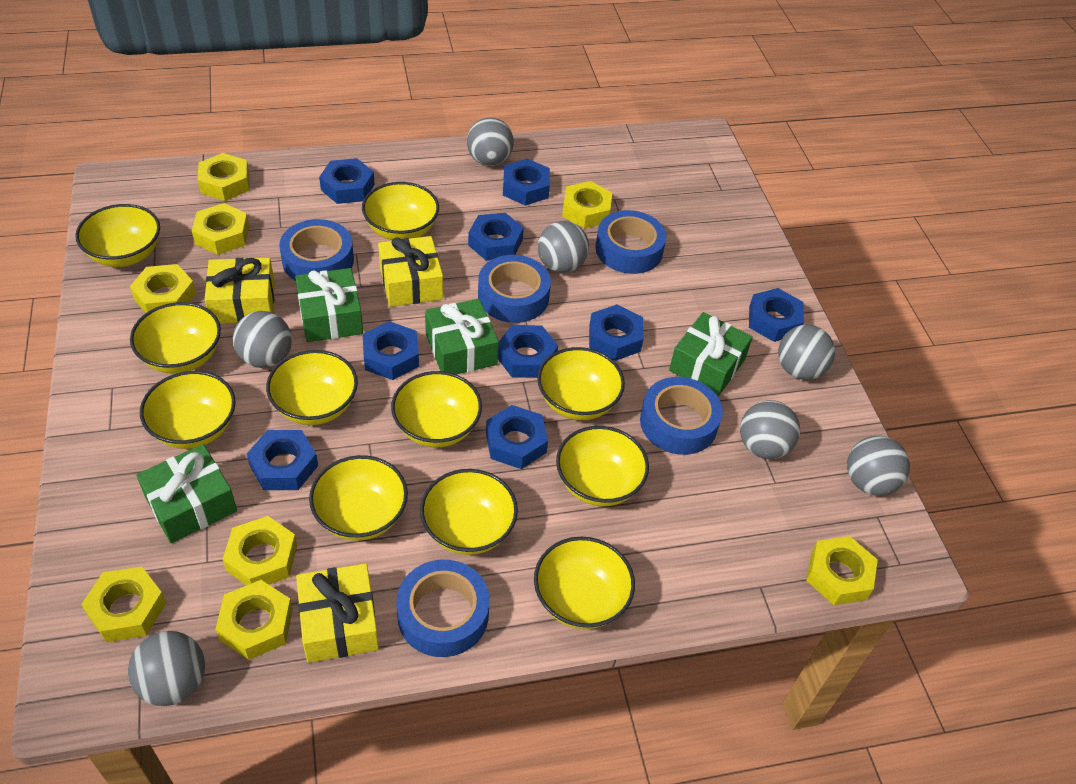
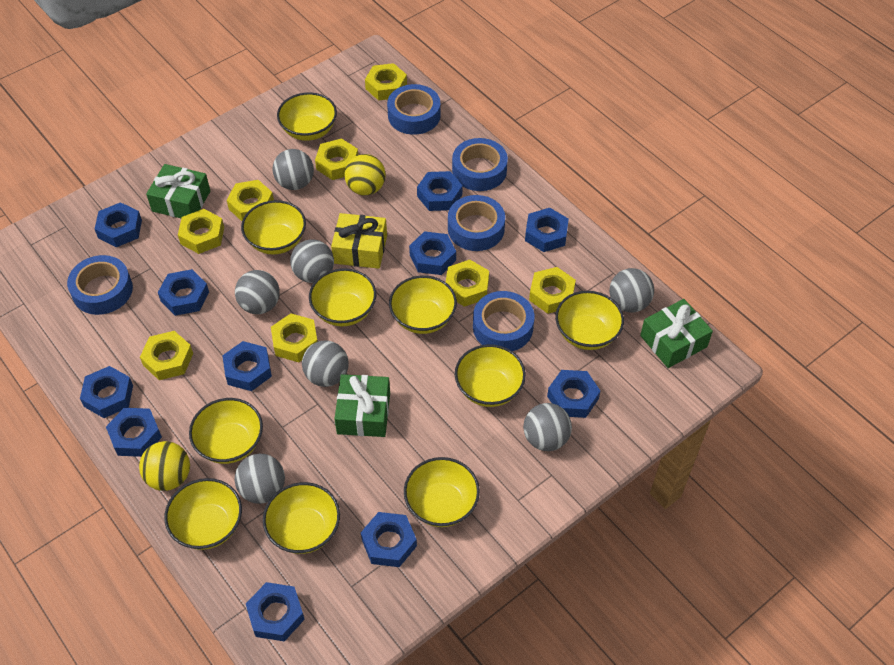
blue nut: [247,430,318,490] [319,158,375,204] [363,321,419,380] [468,213,524,261] [486,405,548,469] [498,325,558,378] [503,159,550,206] [589,304,644,361] [749,288,804,342] = 9 -> [80,366,133,418] [95,202,142,247] [106,408,162,457] [158,269,209,316] [222,341,272,391] [246,582,305,642] [361,512,417,567] [409,231,456,275] [417,171,463,211] [525,208,569,252] [547,370,600,418] = 11
green gift: [136,444,237,543] [295,268,363,342] [425,299,499,374] [669,312,753,396] = 4 -> [146,164,210,218] [334,374,390,437] [640,299,713,368] = 3
yellow ball: none = 0 -> [139,441,190,491] [344,154,386,196] = 2
yellow bowl: [75,204,160,267] [130,302,221,374] [140,371,236,449] [266,350,358,425] [309,455,408,541] [362,182,439,240] [391,371,482,447] [420,469,518,555] [534,537,635,629] [537,347,625,420] [556,426,649,506] = 11 -> [164,478,242,550] [189,398,263,464] [241,200,306,254] [263,482,340,554] [277,92,337,141] [309,268,376,326] [389,275,457,334] [404,457,480,527] [455,344,526,407] [555,291,624,350] = 10
yellow gift: [204,258,275,324] [296,563,379,663] [378,236,443,307] = 3 -> [331,213,387,269] = 1

